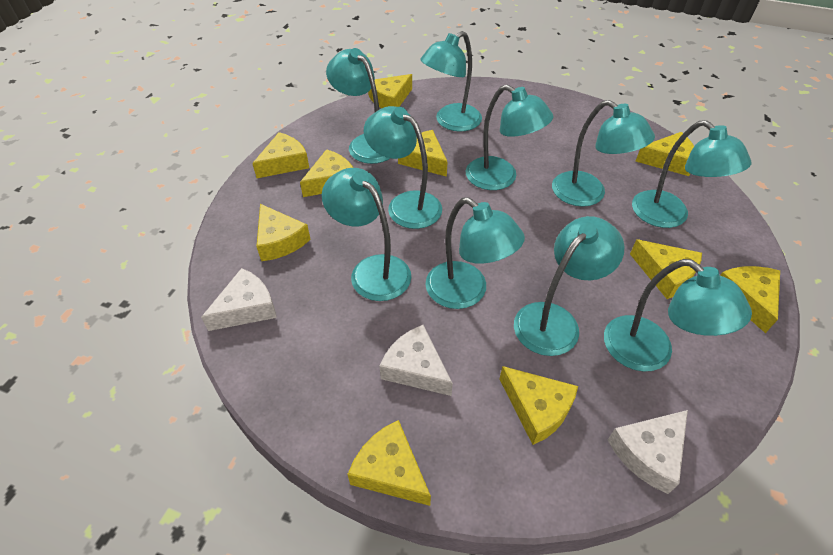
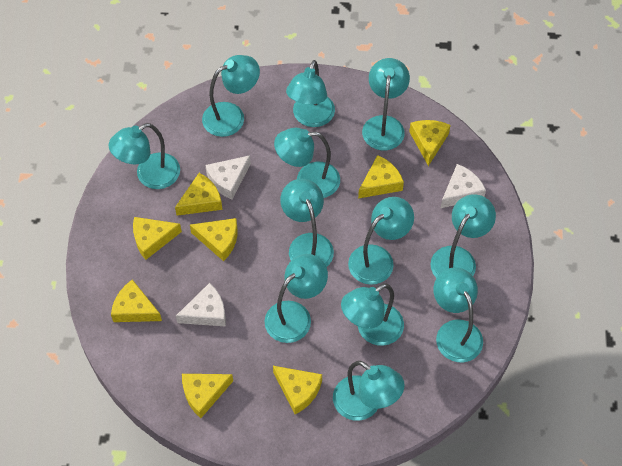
turquoise lamp: [322,168,411,301] [326,48,390,164] [364,106,442,229] [420,31,482,131] [425,197,525,309] [466,85,553,190] [514,216,625,356] [552,100,655,207] [604,259,752,371] [632,120,751,228] = 10 -> [109,123,180,189] [202,55,260,137] [264,254,328,343] [274,128,340,198] [280,179,334,267] [286,60,335,127] [333,361,405,421] [341,283,404,346] [348,197,414,285] [362,58,410,150] [431,194,496,278] [433,267,483,362] = 12
yellow cheese: [252,132,309,178] [256,204,311,261] [300,149,353,197] [347,420,431,506] [368,74,412,108] [398,130,448,177] [499,366,578,445] [630,239,702,299] [636,132,694,176] [720,266,780,333] = 10 -> [111,280,162,322] [133,217,182,260] [175,173,222,216] [182,374,233,418] [190,218,238,261] [273,366,322,414] [358,155,404,199] [409,120,450,166] = 8

